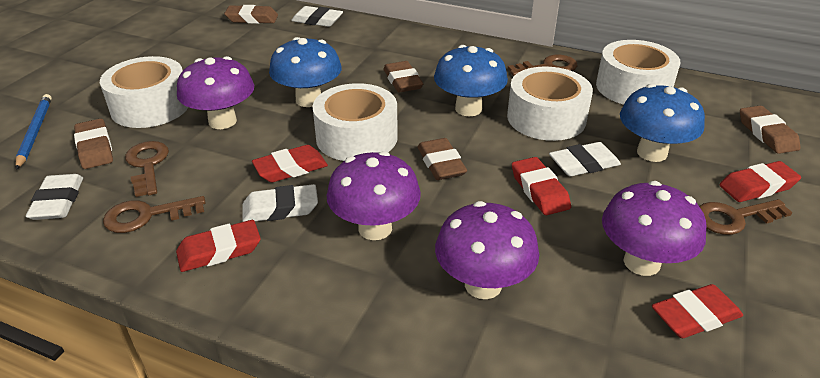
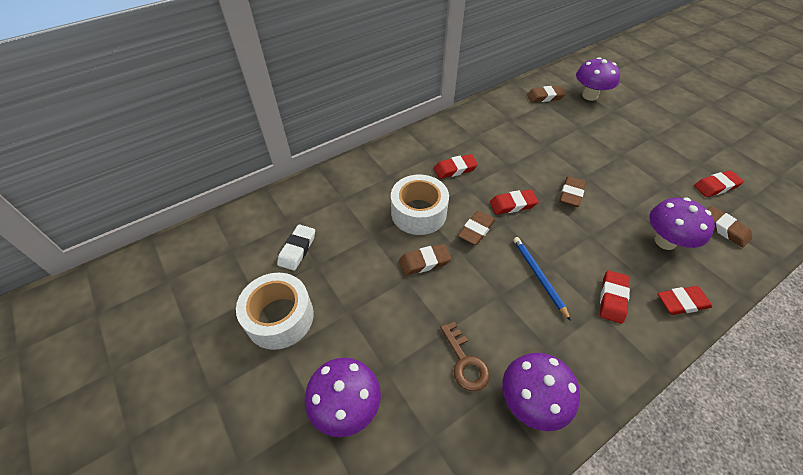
blue mushroom: [269,37,342,107] [434,45,508,116] [620,84,705,162] = 3 -> none = 0
brown key: [103,196,206,233] [125,141,169,197] [508,55,577,76] [699,199,793,235] = 4 -> [440,322,490,391] = 1
white eraser: [26,174,83,220] [242,184,318,222] [291,6,343,27] [549,142,621,176] = 4 -> [277,224,315,271] = 1
white tape: [100,56,188,128] [312,83,398,161] [507,67,593,141] [596,40,680,105] = 4 -> [236,273,314,350] [391,175,449,235] = 2

